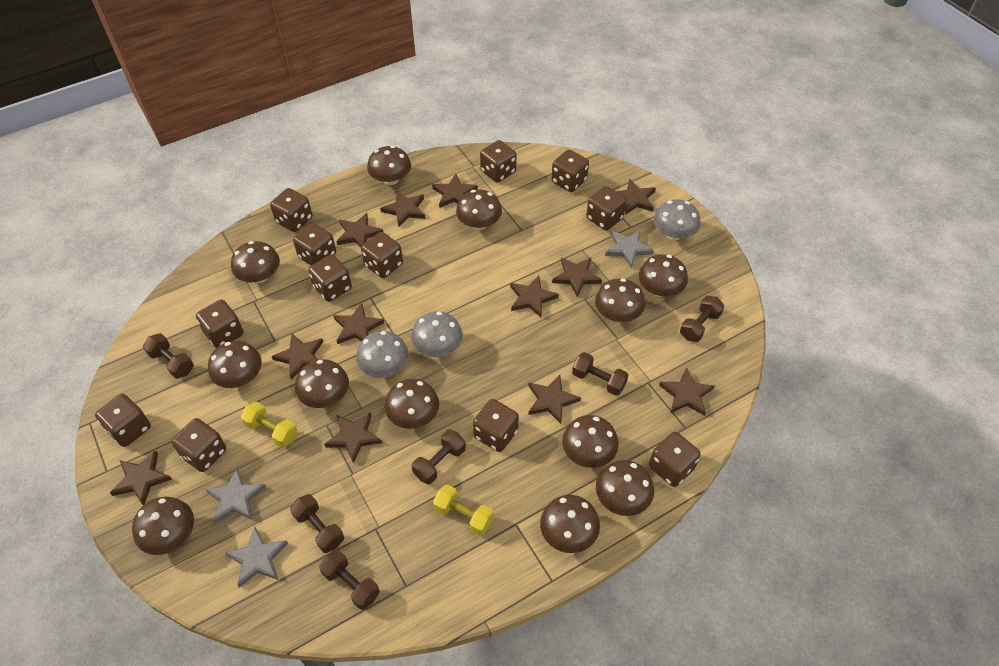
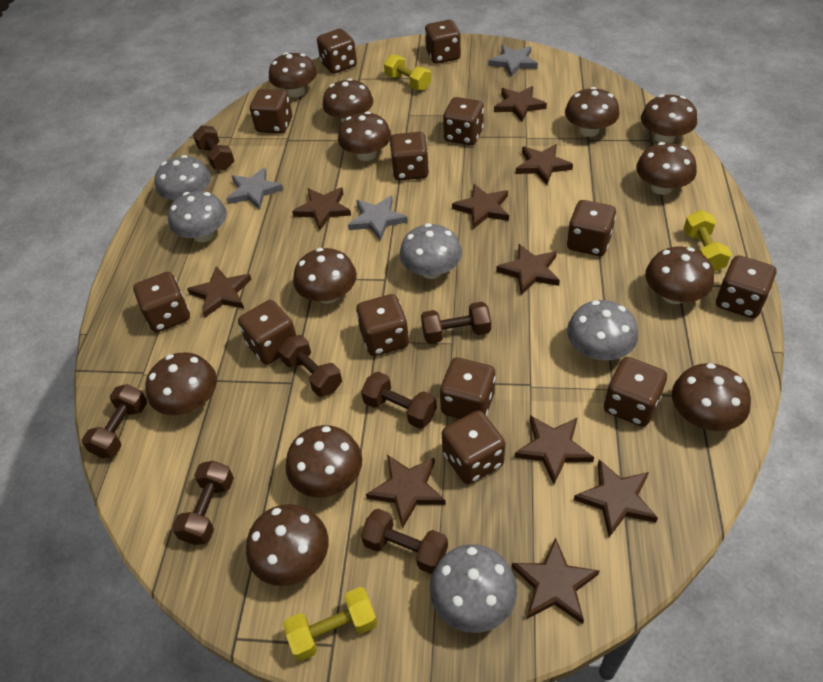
brown dice: [95,394,151,447] [171,418,226,472] [196,300,243,348] [270,188,312,232] [293,223,336,265] [308,255,352,302] [361,232,403,278] [473,399,519,452] [480,140,516,183] [551,149,589,192] [586,186,626,230] [649,432,701,487] = 12 -> [133,272,190,332] [238,300,296,365] [250,89,292,134] [317,29,357,74] [356,294,409,356] [390,132,429,181] [425,20,461,64] [440,358,496,419] [442,410,505,484] [443,97,484,145] [567,200,616,256] [604,357,667,427] [716,255,776,318] = 13
brown dumbbell: [143,333,194,379] [290,494,344,553] [319,550,380,610] [411,429,466,484] [572,352,628,396] [680,296,724,342] = 6 -> [82,384,147,458] [172,461,234,545] [193,125,234,170] [279,335,342,397] [361,372,437,429] [361,509,448,574] [421,302,491,344] = 7
brown star: [110,450,172,506] [272,334,323,380] [324,412,382,464] [333,303,384,344] [336,213,383,248] [380,190,425,228] [432,174,478,208] [510,276,559,317] [528,375,581,424] [552,257,602,297] [616,179,656,215] [659,367,715,416] = 12 -> [187,266,252,318] [292,188,351,230] [366,455,446,528] [452,184,509,229] [494,86,547,121] [496,244,560,295] [512,537,599,624] [514,415,594,484] [516,144,573,185] [574,459,658,537] = 10
grey mushroom: [356,331,409,378] [411,312,463,357] [654,199,701,240] = 3 -> [155,155,211,200] [168,191,227,242] [399,223,462,279] [430,544,517,633] [567,300,638,360] = 5
yellow dumbbell: [241,401,298,448] [433,484,494,536] = 2 -> [283,587,377,661] [384,54,431,91] [684,210,731,272] = 3

